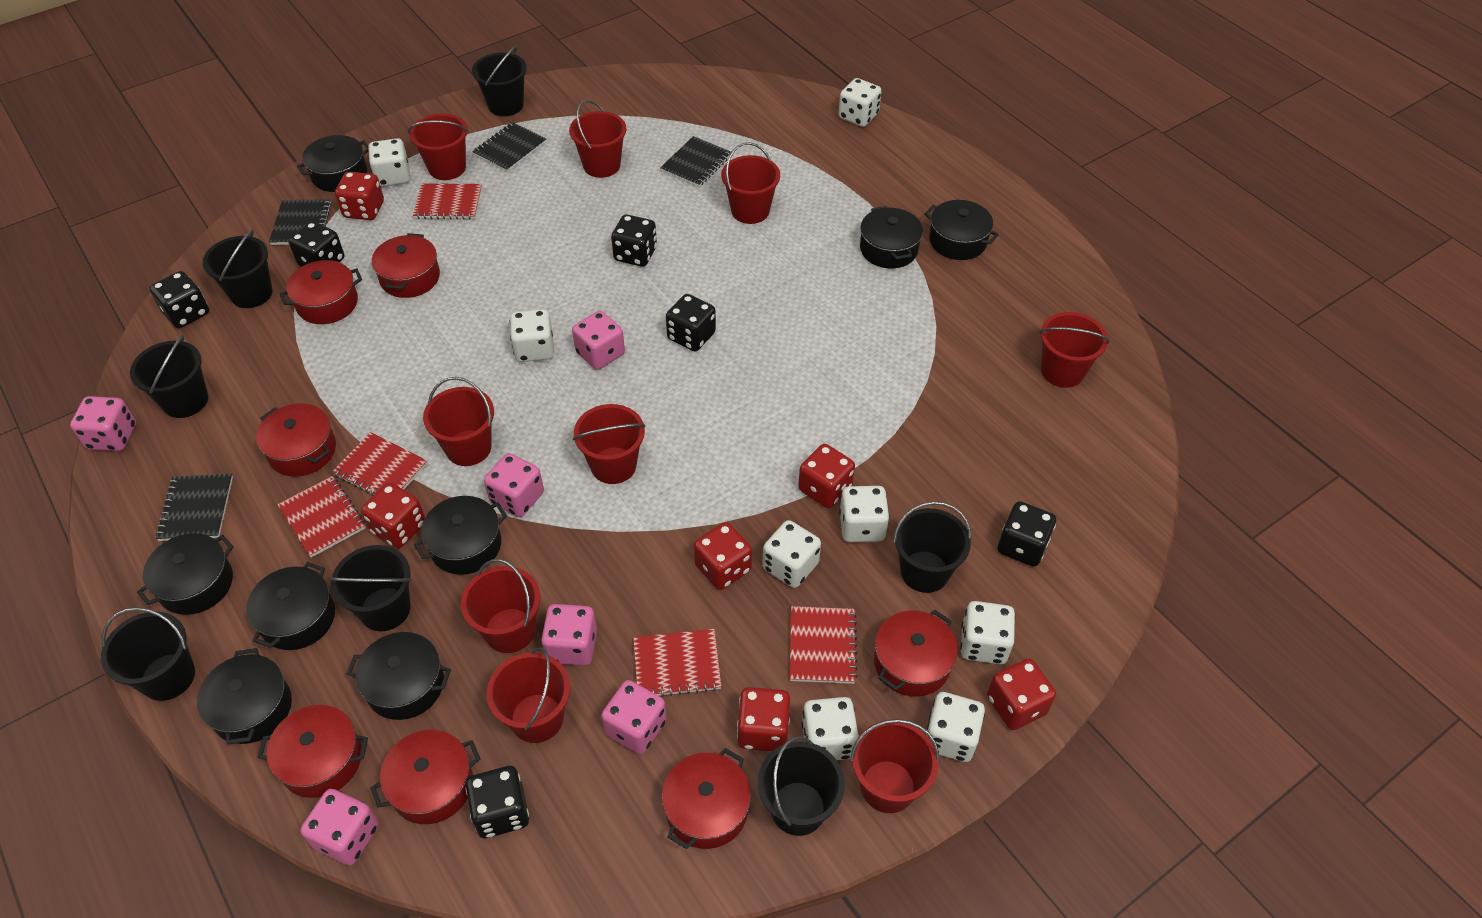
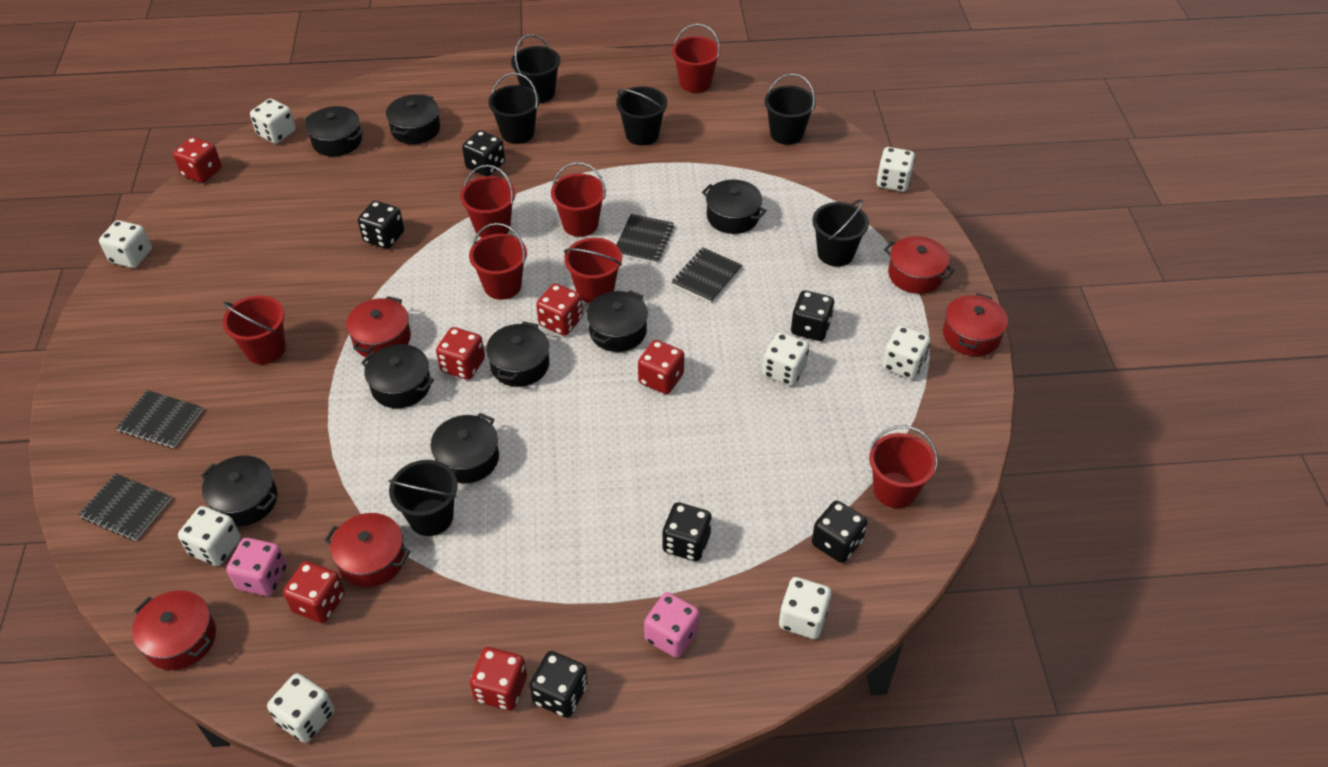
black bucket: [101,607,195,701] [130,335,208,418] [203,230,273,308] [328,545,411,631] [472,46,527,116] [758,736,845,836] [893,501,972,593] = 7 -> [388,460,458,536] [488,73,540,144] [511,34,560,103] [616,86,667,145] [765,73,816,145] [812,199,869,267] = 6
pink dice: [70,396,136,451] [300,789,379,865] [484,453,544,517] [541,604,597,666] [572,311,625,370] [601,680,667,754] = 6 -> [226,538,287,596] [644,592,700,658] = 2
red bucket: [408,113,469,180] [423,377,494,466] [461,559,540,653] [487,647,570,743] [569,100,626,178] [573,404,646,484] [721,142,780,224] [850,719,940,813] [1039,312,1110,388] = 9 -> [222,295,286,364] [460,165,515,238] [469,223,527,300] [551,162,606,237] [564,238,622,303] [672,24,721,93] [869,425,938,508] = 7
red notebook: [277,476,366,558] [332,432,428,496] [413,183,482,220] [633,629,722,697] [790,606,858,684] = 5 -> none = 0
red pot: [256,403,336,476] [257,705,368,798] [279,260,362,324] [371,730,480,824] [372,233,440,298] [662,748,751,849] [874,610,958,697] = 7 -> [132,590,216,670] [324,513,411,588] [346,296,411,357] [884,236,955,294] [943,293,1008,356] = 5

